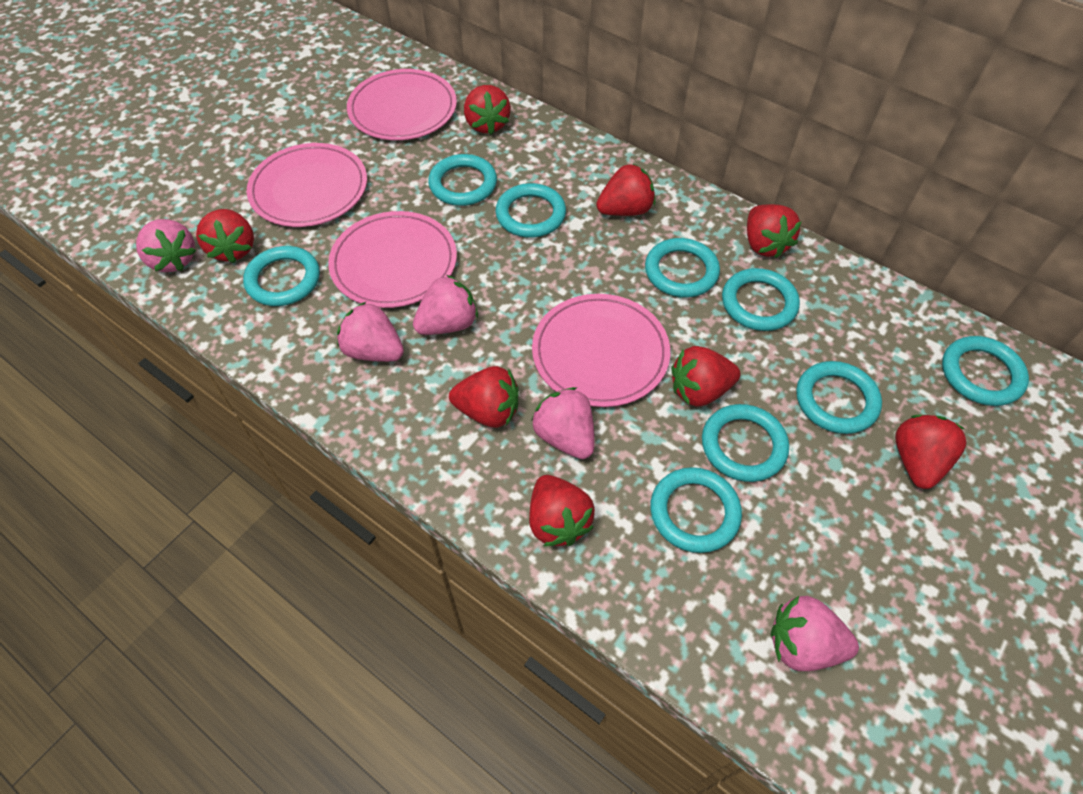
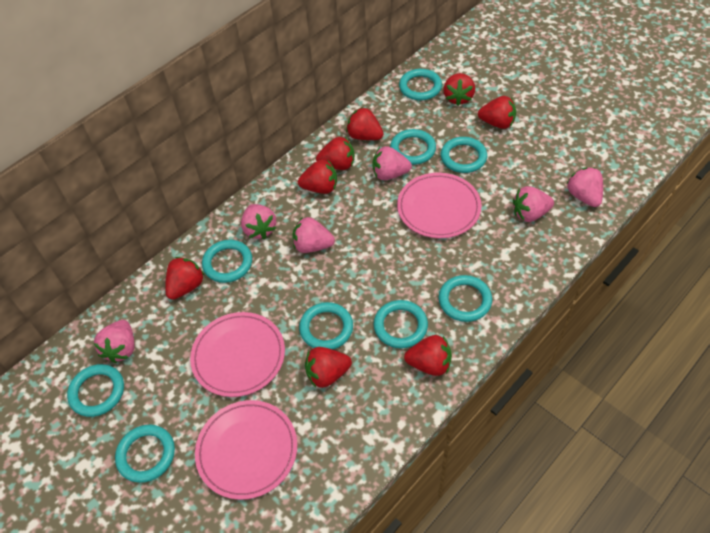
pink plate: [247,143,367,227] [328,211,457,308] [347,69,457,140] [532,294,670,407] = 4 -> [190,312,285,397] [195,400,297,500] [397,173,482,238] = 3
pink strawberry: [136,219,196,272] [337,302,404,362] [413,275,478,335] [531,387,595,459] [771,596,859,671] = 5 -> [94,320,135,363] [241,204,276,239] [293,217,335,253] [372,146,412,180] [513,186,554,222] [567,167,603,207] = 6

